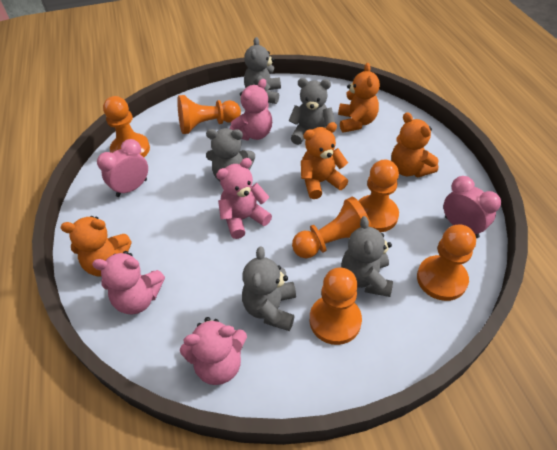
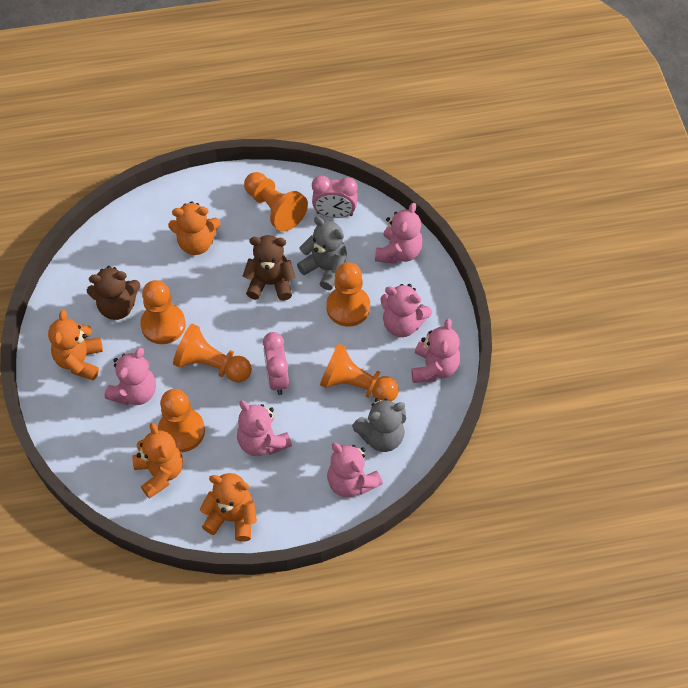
brown teddy bear: none = 0 -> [87,266,140,320] [243,235,295,301] = 2
grey teddy bear: [206,128,255,181] [242,247,296,331] [244,37,281,104] [289,78,335,145] [341,216,393,297] = 5 -> [297,216,347,290] [352,398,406,452] = 2
pink teddy bear: [92,251,165,315] [180,317,247,385] [216,158,272,239] [230,79,272,140] = 4 -> [105,348,156,405] [237,400,292,456] [327,442,383,497] [375,203,423,264] [380,284,432,337] [412,319,460,383] = 6

